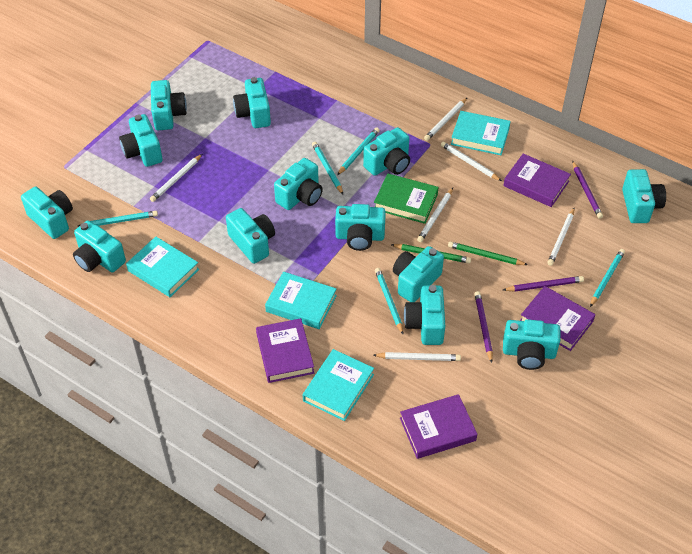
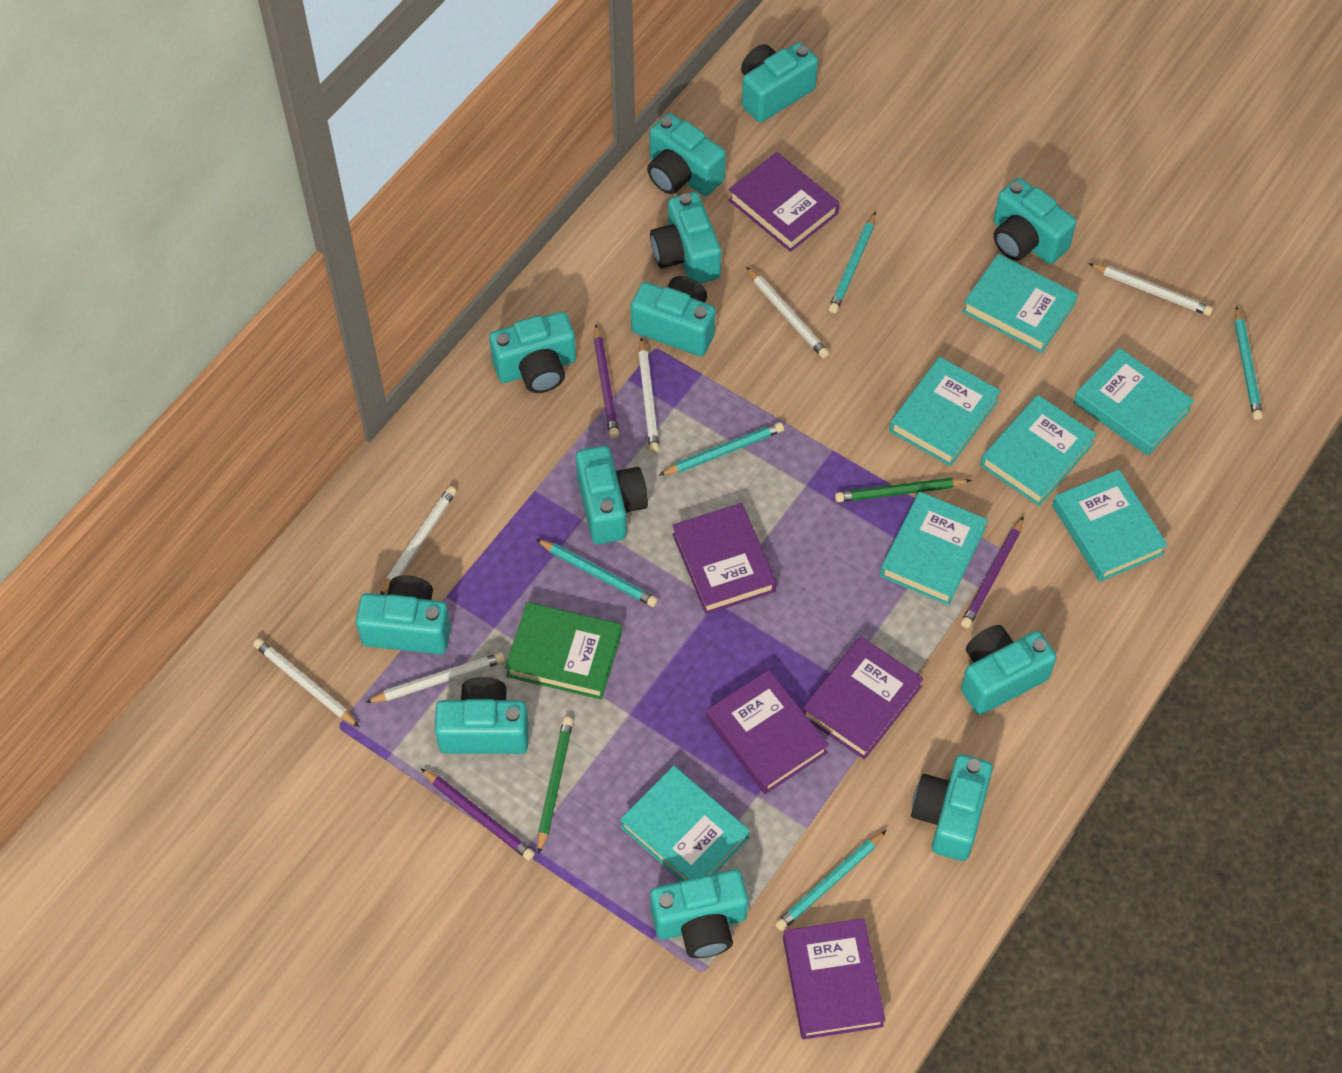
purple book: [256,318,314,383] [400,394,477,459] [503,154,571,207] [520,286,595,351] = 4 -> [672,503,777,614] [706,670,829,794] [728,152,839,252] [783,918,885,1040] [802,637,923,760] = 5
turquoise book: [126,237,199,297] [265,272,337,329] [303,349,374,421] [451,111,511,155] = 4 -> [620,766,750,881] [880,492,988,605] [889,357,1001,466] [962,254,1078,353] [980,395,1097,506] [1052,469,1168,582] [1073,348,1194,456] = 7
turquoise camera: [21,187,73,239] [73,221,126,272] [119,114,163,167] [151,80,187,130] [226,208,275,264] [233,77,271,128] [274,158,323,210] [335,204,386,251] [363,127,410,176] [393,246,444,302] [404,285,445,345] [503,319,560,370] [622,169,666,223] = 13 -> [356,575,451,655] [435,677,529,754] [489,312,576,393] [576,446,648,544] [631,276,716,356] [647,113,726,196] [650,192,721,284] [650,869,748,958] [741,42,818,122] [911,754,993,861] [961,625,1057,715] [993,178,1076,264] = 12

